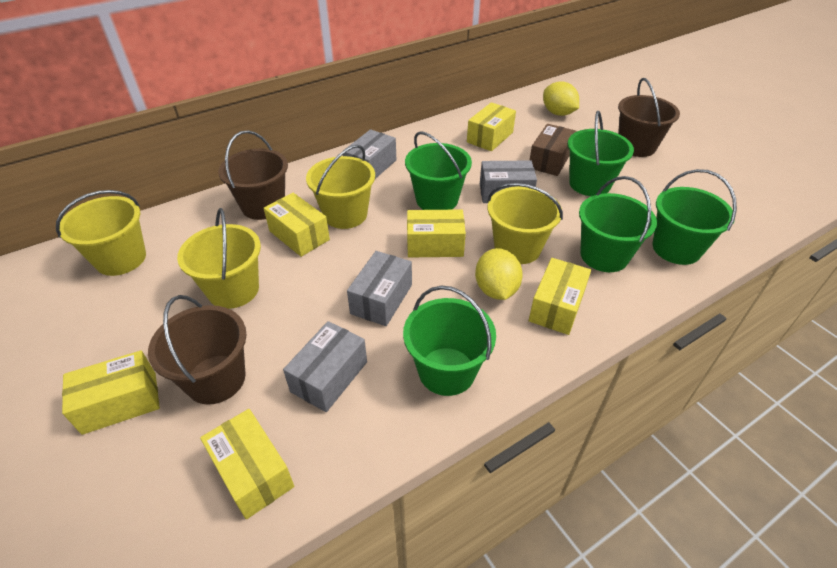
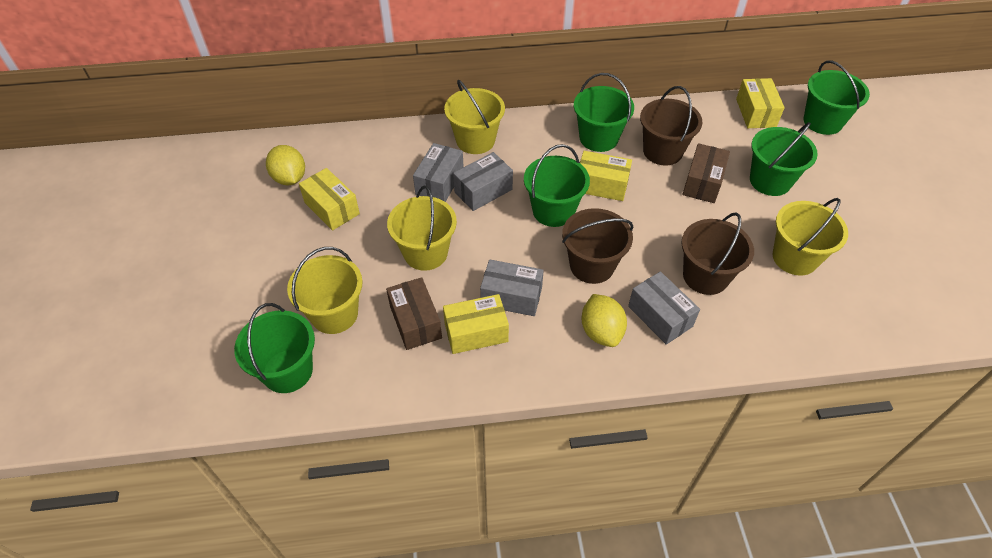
brown box: [530,124,576,176] = 1 -> [386,277,442,350] [682,143,730,203] = 2
yellow box: [62,350,160,435] [200,409,294,519] [264,193,330,257] [407,209,466,257] [467,102,516,151] [529,258,591,335] = 6 -> [299,168,360,231] [443,294,509,354] [580,151,632,201] [736,78,785,128] = 4

